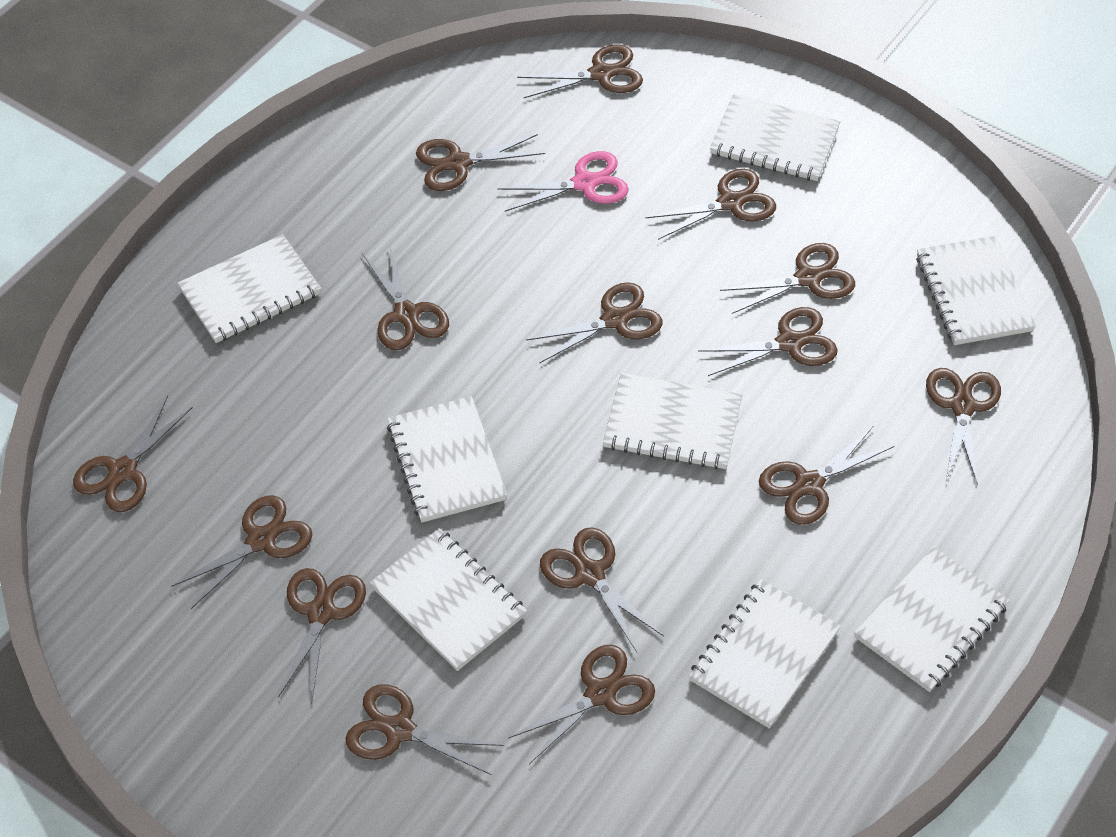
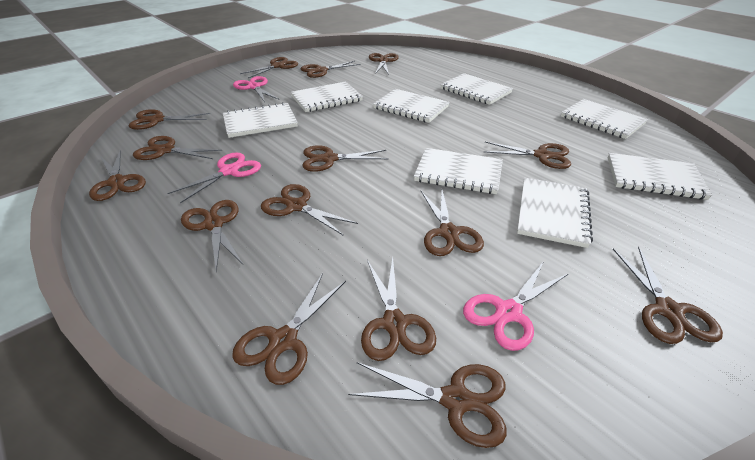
pink scissors: [497,151,629,211] = 1 -> [167,153,261,203] [233,76,279,102] [463,261,568,351] = 3

